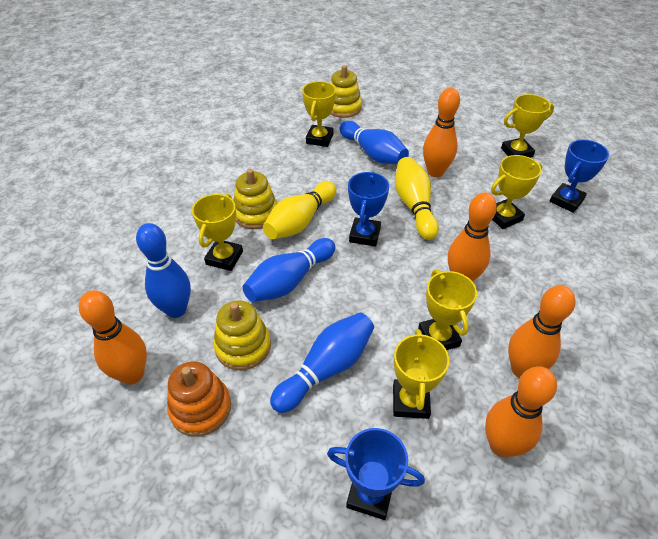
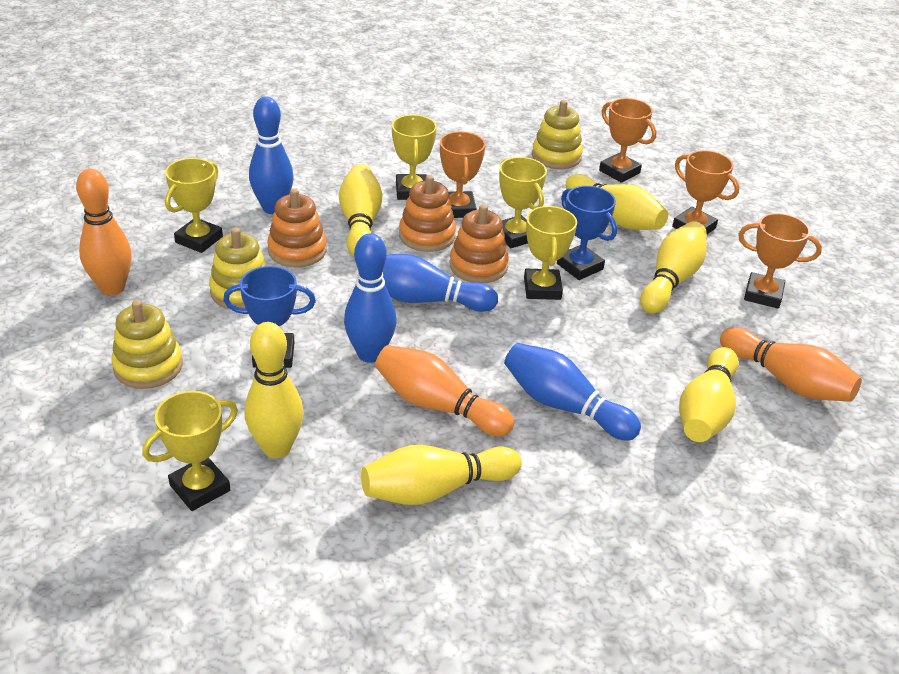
blue trophy: [327,428,425,520] [348,172,389,247] [549,139,609,213] = 3 -> [223,266,316,368] [557,186,617,280] = 2
orange bowling pin: [79,290,147,384] [423,88,460,177] [448,192,497,282] [485,366,557,457] [508,285,576,378] = 5 -> [76,169,132,295] [375,345,514,437] [720,327,862,402] = 3
orange stacking toy: [167,361,231,437] = 1 -> [267,188,327,267] [399,175,456,252] [450,204,509,283] = 3
orange trophy: none = 0 -> [440,131,485,218] [599,98,656,183] [672,150,739,235] [738,213,822,308] = 4
yellow bowling pin: [263,181,336,239] [395,157,439,240] = 2 -> [245,322,304,458] [339,164,382,257] [361,445,522,505] [566,174,668,230] [640,221,707,314] [679,347,739,442] = 6
yellow trophy: [192,194,243,271] [302,81,336,147] [393,329,449,419] [418,269,477,350] [491,155,542,229] [501,94,554,158] = 6 -> [142,391,238,511] [165,158,223,253] [392,115,437,200] [499,157,547,248] [524,206,577,300] = 5

